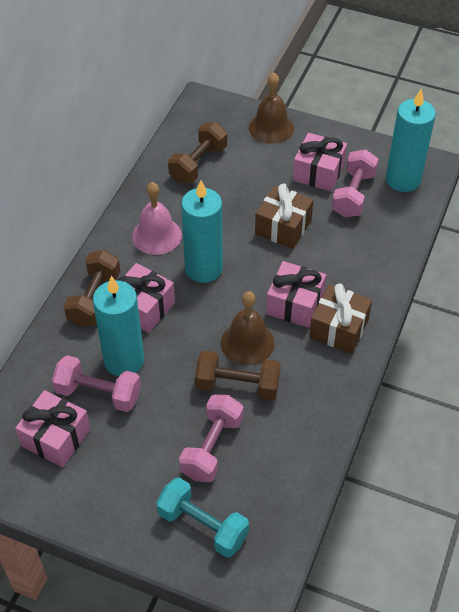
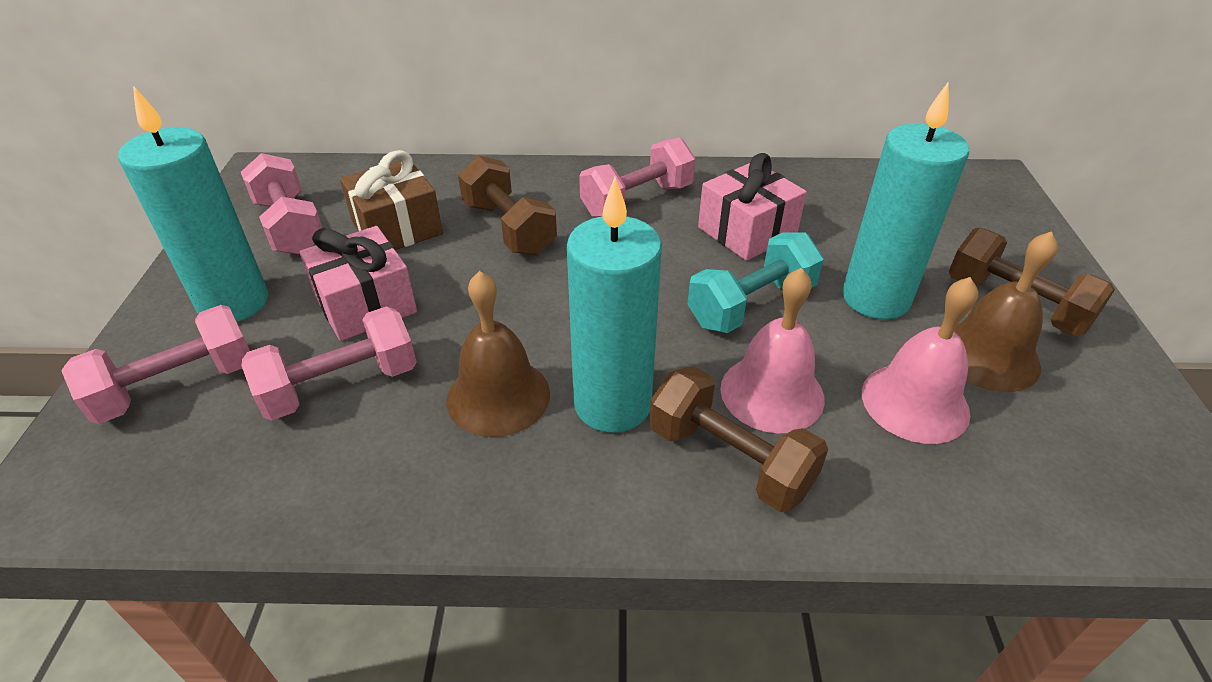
brown gift: [255,183,313,249] [309,283,372,354] = 2 -> [340,150,443,250] = 1
pink bell: [132,182,182,255] = 1 -> [720,268,825,433] [862,277,978,444] = 2
pink dumbbell: [52,355,141,412] [179,395,244,483] [332,149,378,218] = 3 -> [61,305,250,424] [241,153,322,254] [241,306,417,420] [579,137,696,218] = 4
pink gift: [15,390,90,467] [117,263,175,333] [266,261,326,328] [293,133,347,192] = 4 -> [299,226,417,341] [698,153,807,261] = 2

